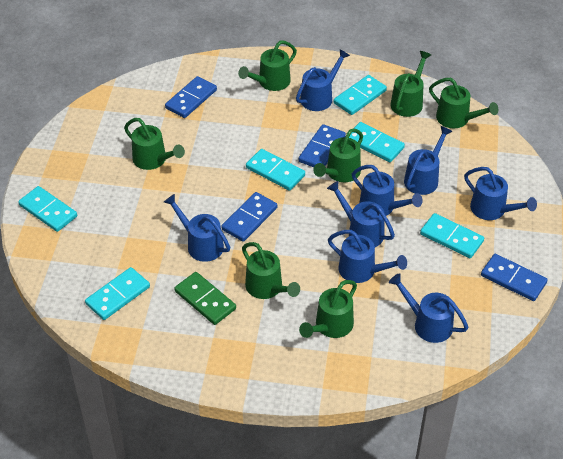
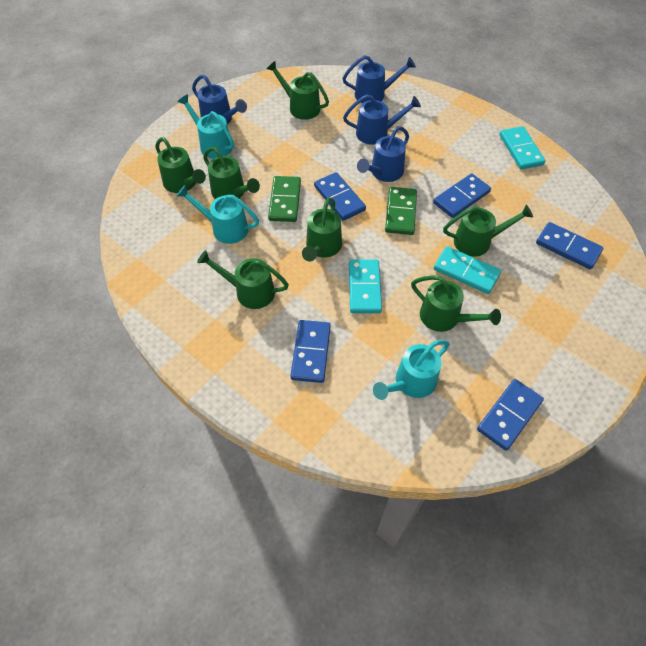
blue domino: [165,76,217,118] [221,192,277,242] [299,124,346,167] [481,254,547,301] = 4 -> [290,320,331,383] [314,172,366,221] [433,173,491,218] [477,379,544,451] [536,222,603,269] = 5
blue watering can: [164,194,230,262] [296,49,350,111] [327,181,395,247] [328,230,407,283] [352,165,423,216] [389,273,469,343] [404,126,453,195] [464,167,537,220] = 8 -> [192,75,247,124] [342,55,416,103] [343,94,421,145] [357,126,409,182] = 4
green domino: [174,272,236,325] = 1 -> [268,176,301,222] [385,187,417,235] = 2
turquoise domino: [18,186,77,232] [85,267,150,320] [246,149,305,191] [334,75,387,115] [349,122,405,162] [420,213,484,258] = 6 -> [349,259,382,313] [434,246,501,294] [499,126,545,169] = 3
turquoise watering can: none = 0 -> [177,185,259,244] [178,94,234,159] [373,340,450,400] = 3

